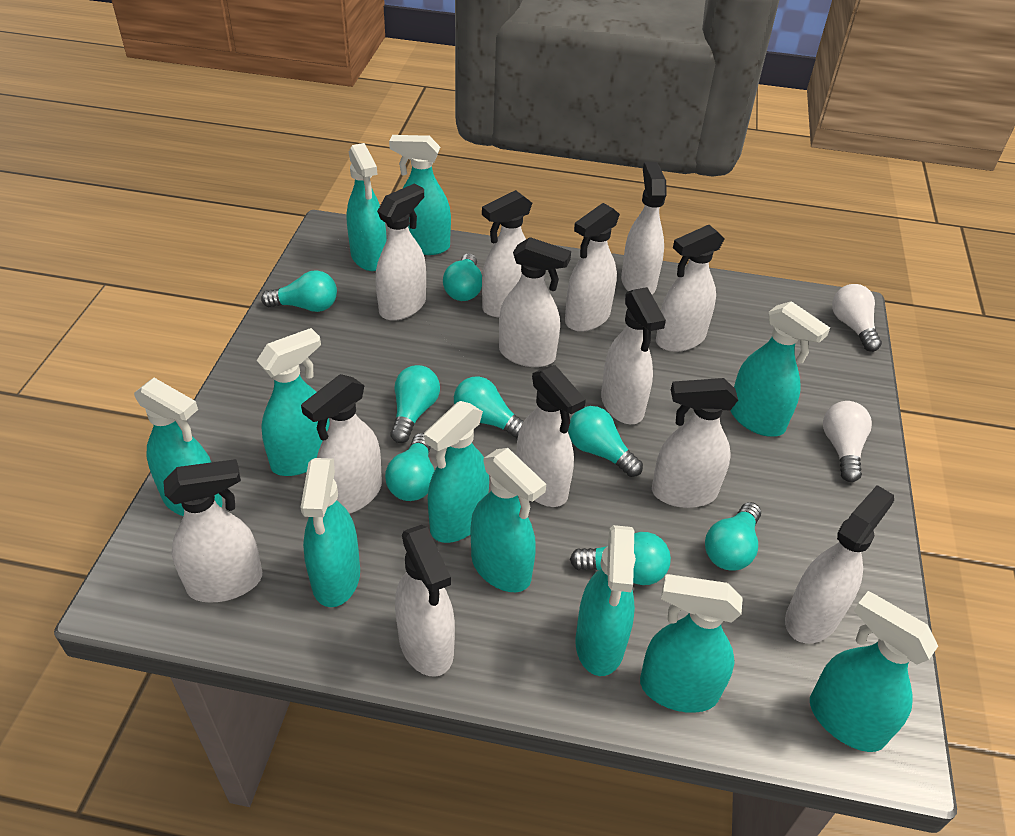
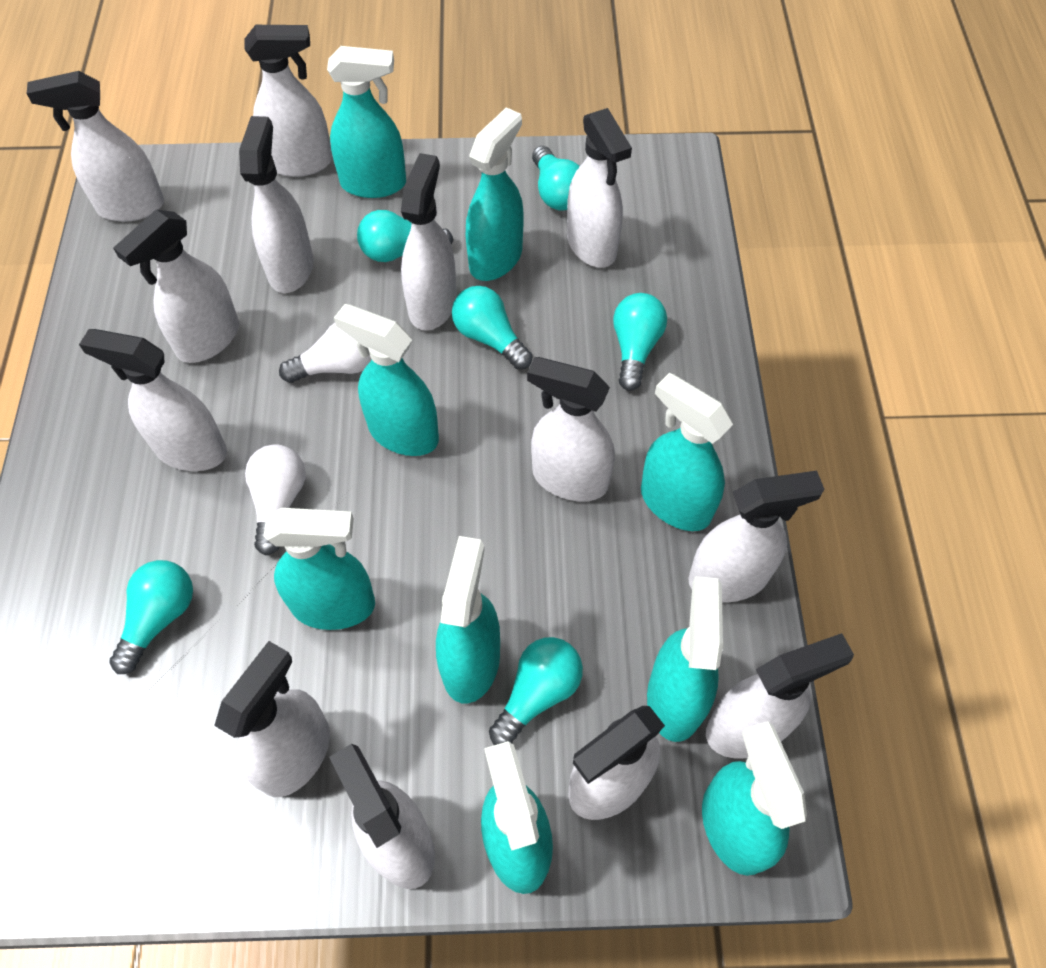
turquoise light bulb: [261,270,337,312] [385,433,434,501] [390,365,440,443] [443,253,482,301] [454,377,524,439] [568,406,643,477] [570,532,671,585] [705,502,761,570] = 8 -> [109,560,193,674] [357,210,454,262] [452,286,533,370] [489,637,583,745] [532,146,580,211] [613,293,667,391] = 6
turquoise spray bottle: [134,378,223,516] [257,328,330,476] [300,458,360,607] [346,143,387,271] [389,135,451,255] [424,401,489,543] [471,448,546,592] [575,525,636,676] [640,574,743,713] [730,301,830,437] [810,591,938,752] = 11 -> [264,508,375,630] [327,46,406,198] [334,304,439,456] [436,536,500,703] [466,107,523,281] [481,741,553,894] [641,373,733,531] [647,577,724,742] [702,721,807,876] = 9

